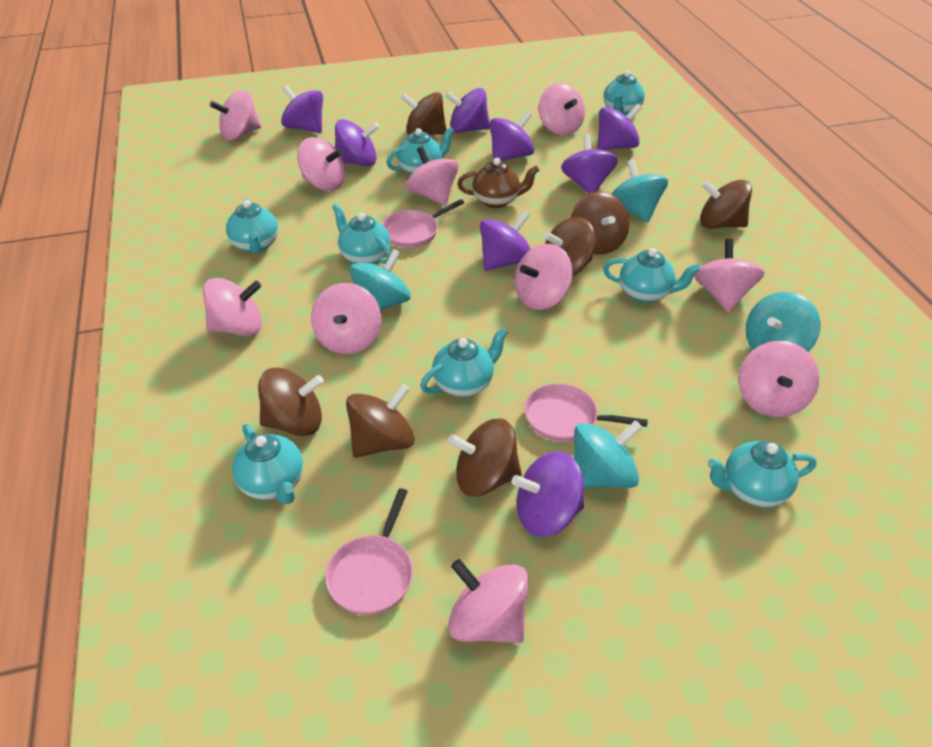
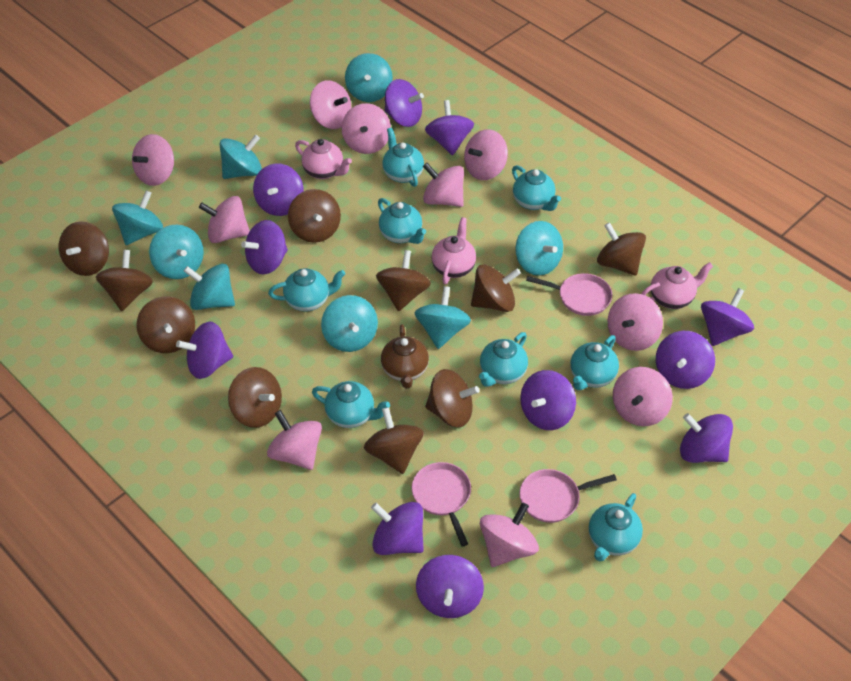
brown spinning top: [258,368,324,436] [346,384,415,458] [401,92,447,135] [447,418,522,497] [544,217,596,276] [571,192,630,254] [700,180,752,229] = 7 -> [59,221,109,276] [96,250,153,311] [136,296,195,353] [228,367,282,428] [288,189,341,243] [364,407,424,474] [376,250,431,311] [425,369,479,427] [471,264,521,312] [597,222,646,276] = 10
pink teapot: none = 0 -> [295,139,352,179] [431,217,476,284] [641,262,713,309] = 3
purple spinning top: [281,85,323,133] [335,119,379,166] [445,88,490,133] [480,211,531,271] [490,111,534,161] [512,451,584,537] [561,134,618,193] [597,104,642,150] = 8 -> [176,322,233,379] [241,220,288,274] [253,163,304,216] [371,502,424,555] [385,79,424,127] [416,555,484,618] [425,100,474,155] [520,370,576,430] [656,331,715,389] [680,413,733,463] [701,288,754,346] = 11
turquoise spinning top: [350,249,411,311] [574,420,642,488] [612,159,668,222] [746,292,821,352] = 4 -> [112,190,163,245] [149,225,204,279] [184,264,235,310] [220,135,262,179] [321,295,378,352] [345,53,393,102] [414,286,471,349] [515,221,563,276] = 8

